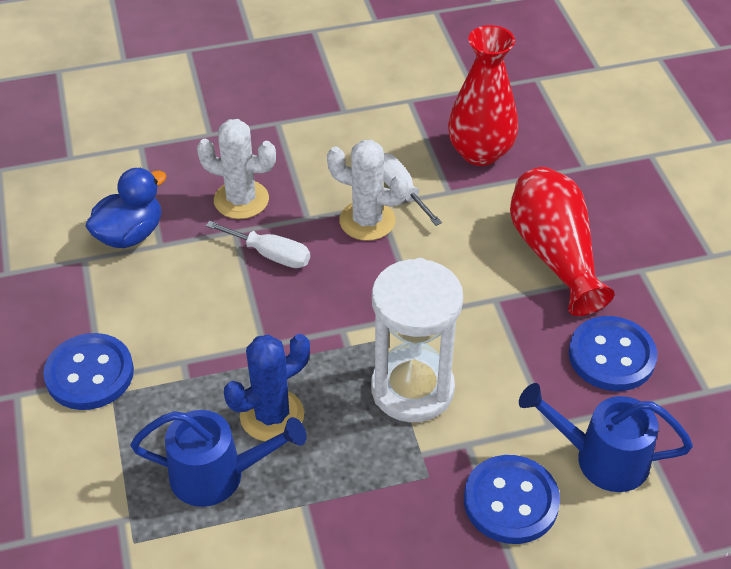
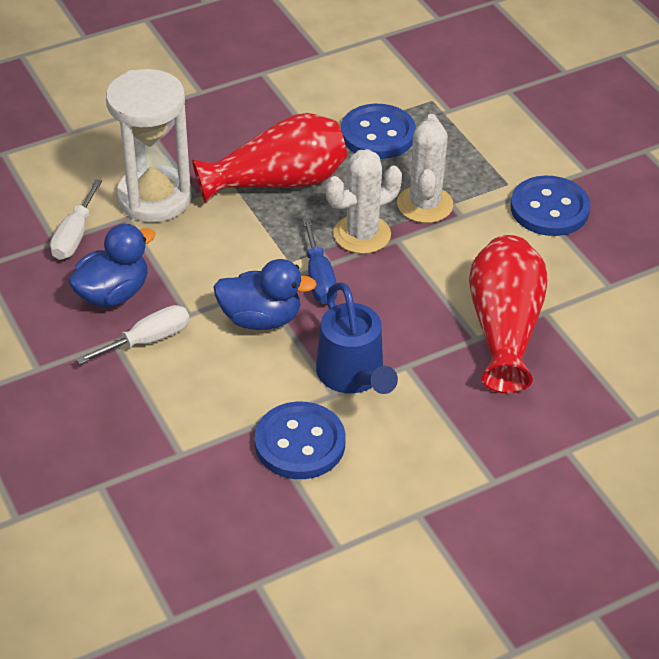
blue cactus: [224,334,310,441] = 1 -> none = 0
blue duck: [85,168,166,248] = 1 -> [68,224,156,307] [213,259,317,330] = 2
blue screwdriver: none = 0 -> [303,218,337,304] = 1
blue watering can: [130,410,307,507] [519,383,693,492] = 2 -> [316,282,398,394] = 1

